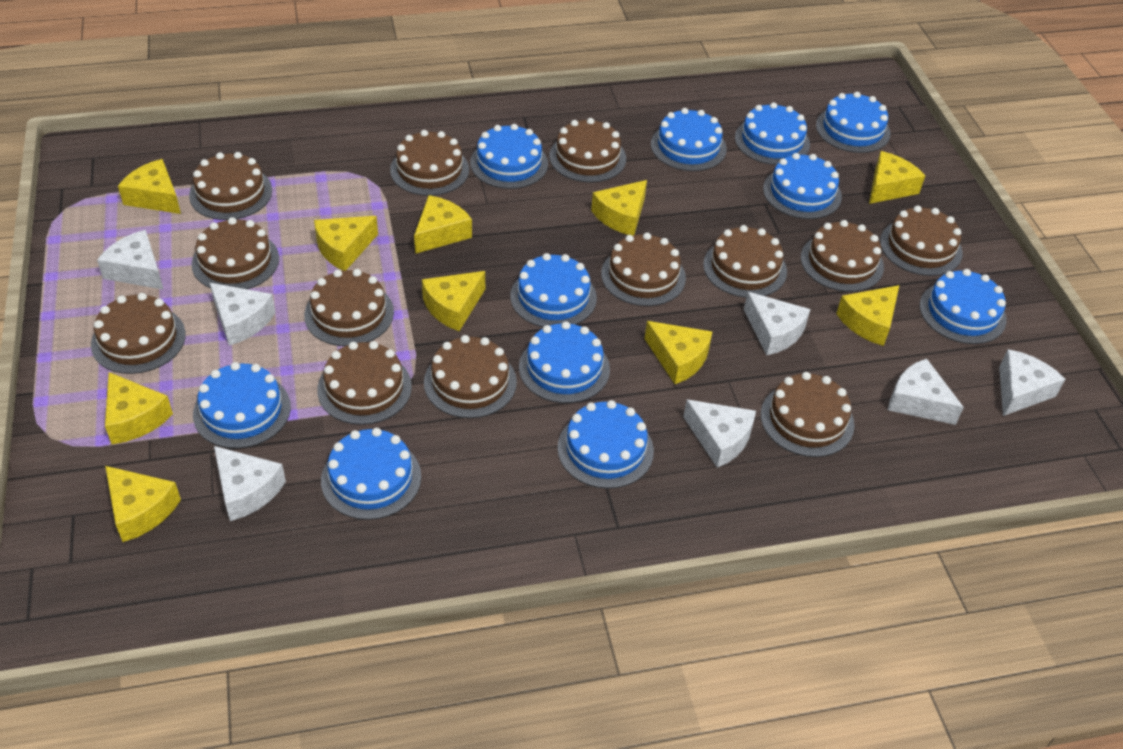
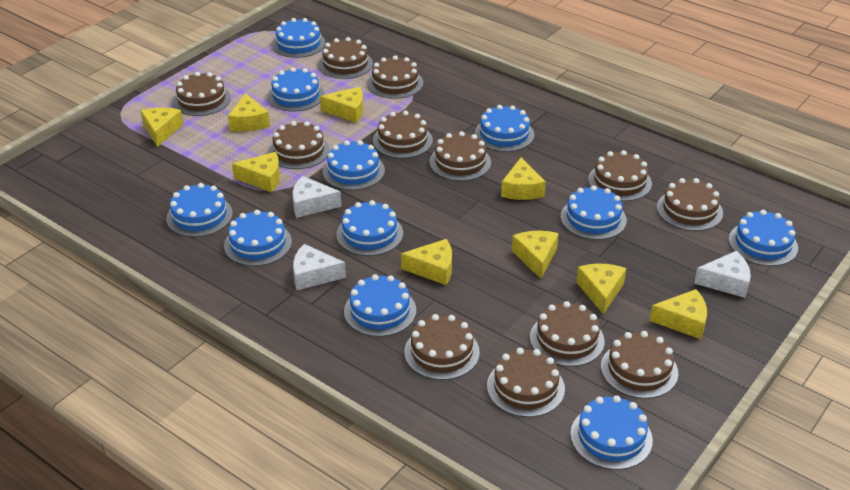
brown cake: [91,293,186,374] [189,152,272,220] [191,217,279,289] [304,269,394,346] [317,341,412,425] [390,130,469,196] [424,335,517,418] [549,118,626,183] [601,233,686,306] [703,225,787,298] [761,372,854,457] [801,220,884,292] [880,205,963,276] = 13 -> [173,72,231,116] [269,121,330,169] [318,37,373,79] [367,55,423,99] [373,111,433,158] [404,314,480,380] [430,131,491,181] [487,348,565,417] [530,301,605,367] [588,150,652,201] [601,331,678,399] [657,178,723,231] = 12
white cheese: [97,230,164,290] [210,283,276,346] [214,446,286,521] [683,399,756,468] [744,292,810,355] [888,359,964,425] [999,349,1065,416] = 7 -> [293,176,341,218] [293,244,346,290] [694,251,751,298] = 3
yellow cheese: [105,372,173,444] [105,466,181,542] [118,159,181,214] [314,216,378,271] [414,195,472,254] [422,271,485,331] [591,180,647,236] [645,321,712,384] [836,285,899,346] [869,151,925,204] = 10 -> [141,107,183,147] [228,93,270,132] [232,152,280,192] [320,87,363,123] [401,239,452,285] [501,157,546,200] [512,231,559,279] [576,264,626,315] [649,289,707,339] = 9

